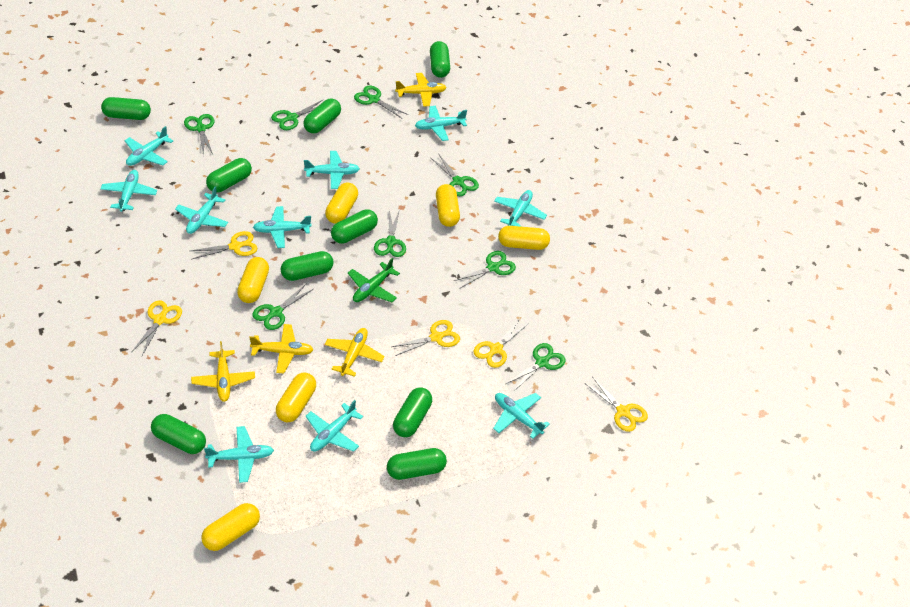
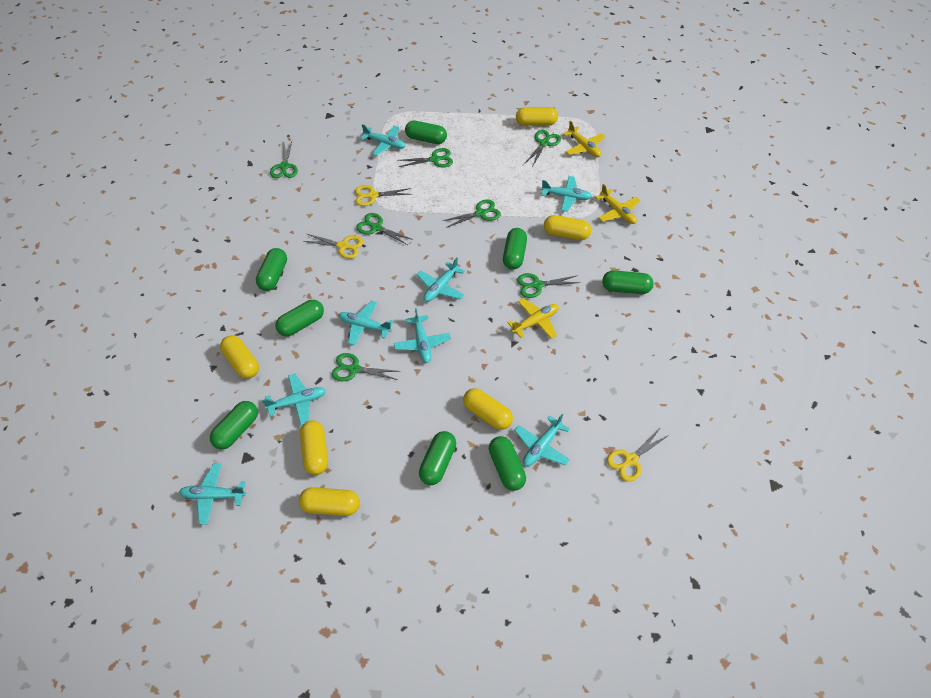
green capsule: [101,97,151,120] [151,414,206,454] [206,158,252,193] [281,251,334,281] [304,99,341,133] [331,209,378,244] [387,448,447,480] [393,388,432,437] [430,41,450,78] = 9 -> [210,401,258,449] [256,248,287,291] [275,300,324,336] [405,120,447,144] [419,431,456,485] [489,436,526,491] [503,228,527,270] [602,270,654,294] = 8
green plane: [348,258,400,302] = 1 -> none = 0
green scissors: [184,114,214,156] [252,284,313,330] [271,100,323,130] [354,86,408,118] [374,209,406,257] [431,155,479,196] [454,251,516,289] [506,343,566,392] = 8 -> [270,141,298,178] [332,353,400,381] [356,213,413,245] [397,148,453,167] [442,200,501,228] [517,273,581,298] [525,130,561,166] = 7
turquoise plane: [100,170,157,212] [125,126,173,166] [175,186,228,234] [204,426,274,483] [253,206,312,248] [304,151,360,189] [305,400,363,452] [415,106,467,141] [493,393,550,439] [494,190,547,227] = 10 -> [179,463,246,525] [262,374,326,425] [338,301,394,346] [360,124,406,156] [394,308,451,363] [417,258,465,302] [514,414,570,467] [541,176,592,212] = 8
yellow plane: [191,341,255,402] [249,324,314,373] [325,328,385,377] [395,73,447,107] = 4 -> [508,298,559,339] [563,121,605,157] [595,184,640,224] = 3
yellow scissors: [131,300,182,356] [191,231,257,260] [392,320,460,356] [474,320,529,368] [584,378,648,432] = 5 -> [303,234,363,259] [355,185,412,206] [607,430,669,482] = 3

